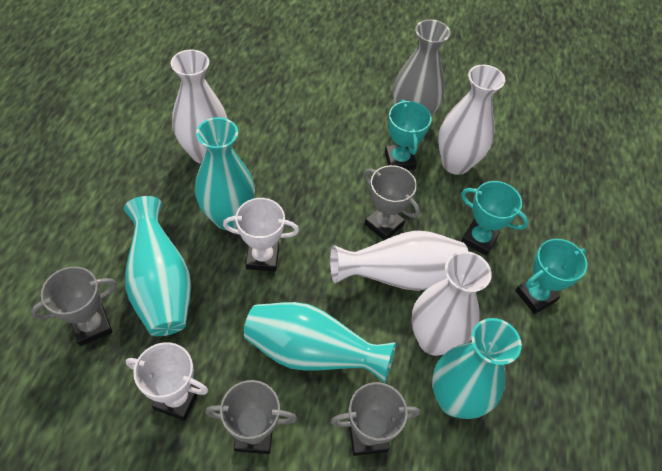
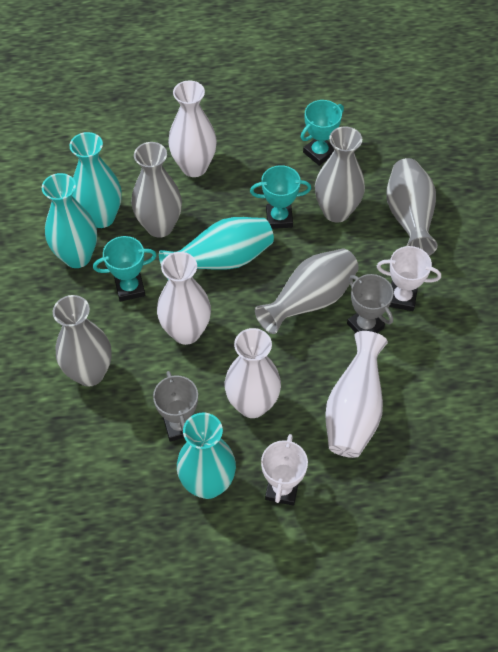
grey trophy: [31,266,117,346] [205,380,297,454] [331,382,420,456] [364,165,420,240] = 4 -> [153,371,198,442] [347,274,394,333] = 2
grey vase: [393,19,450,117] = 1 -> [53,295,112,386] [132,142,182,238] [255,248,359,334] [315,126,365,223] [386,158,438,256] = 5

